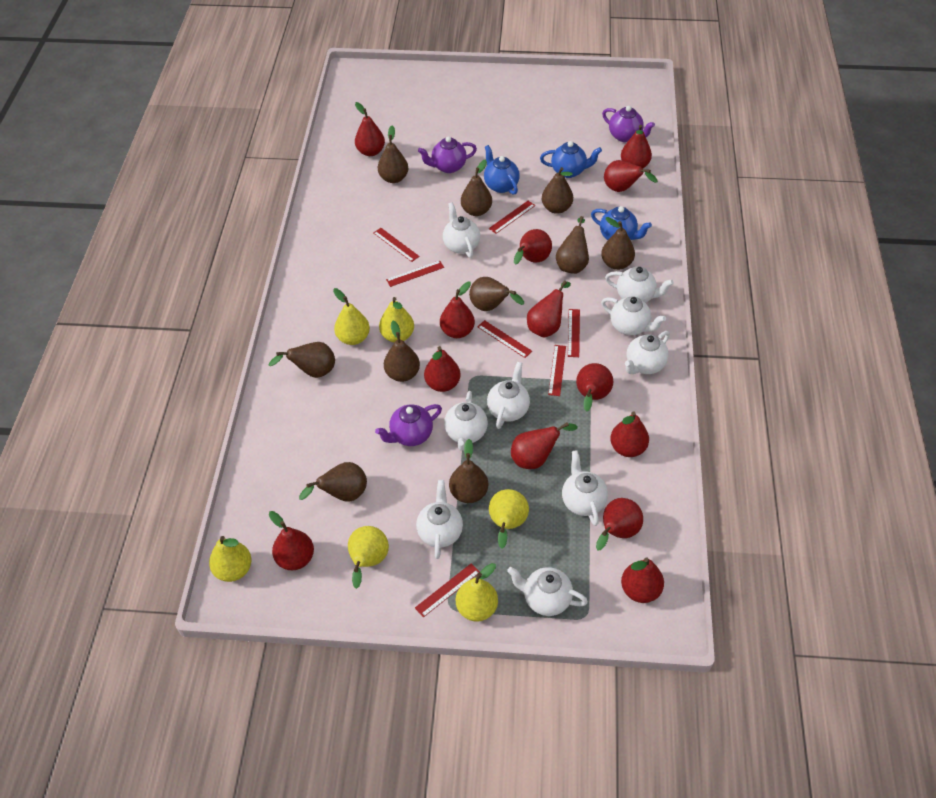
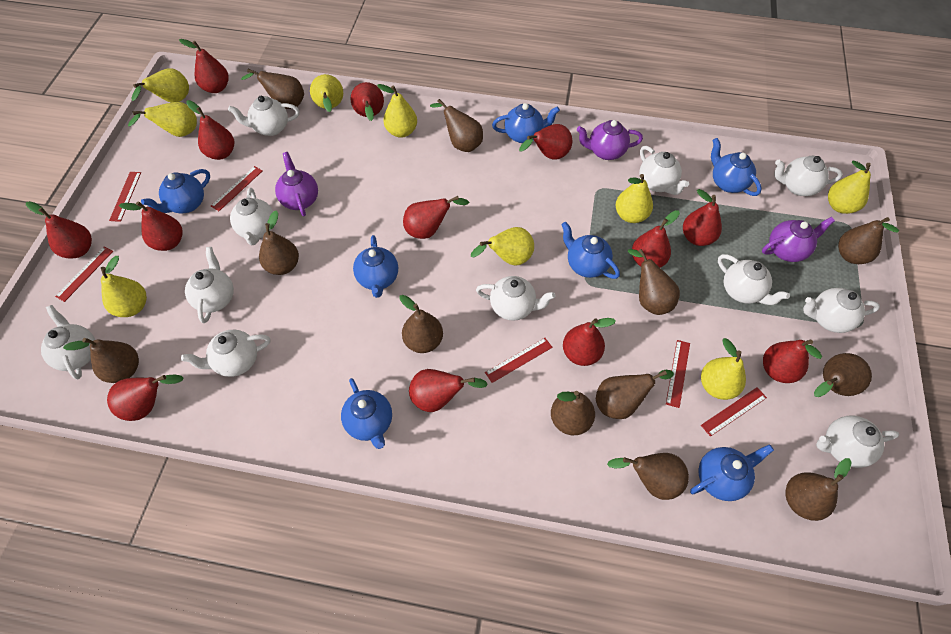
blue teapot: [484,145,520,195] [540,141,602,178] [591,206,652,240] = 3 -> [141,169,210,213] [341,378,392,449] [353,235,398,298] [492,103,560,143] [561,222,620,279] [690,444,774,501] [711,138,762,196] = 7
brown pear: [268,342,335,378] [299,462,367,501] [378,126,408,183] [384,321,420,382] [449,439,488,503] [461,160,492,216] [469,277,524,311] [542,167,573,214] [556,216,589,274] [601,217,635,270] = 10 -> [63,338,139,383] [241,69,304,109] [259,210,299,275] [399,295,443,353] [430,99,483,152] [551,391,595,435] [596,370,674,419] [607,453,689,500] [628,249,680,315] [785,458,852,521] [814,353,872,397] [838,217,899,264] = 12
red ruler: [373,228,420,262] [386,260,444,287] [415,563,480,617] [477,320,532,358] [489,201,535,234] [548,345,566,396] [568,309,580,357] = 7 -> [55,247,113,302] [109,172,141,222] [211,166,263,211] [485,338,553,383] [666,340,690,408] [701,387,767,437] = 6
white teapot: [416,480,463,559] [443,202,480,258] [444,391,488,451] [487,362,530,429] [507,567,588,616] [562,450,608,526] [601,296,666,335] [605,266,674,303] [625,331,670,374] = 9 -> [41,305,95,379] [181,330,270,377] [185,247,234,323] [228,96,299,136] [230,188,273,245] [476,276,555,321] [639,146,689,195] [718,254,790,305] [774,156,843,196] [803,288,880,333] [816,416,899,468] = 11
yellow pear: [209,536,251,582] [333,288,370,345] [348,526,389,589] [379,297,414,342] [456,563,498,621] [489,489,529,548] = 6 -> [101,256,147,317] [128,102,197,137] [131,68,189,103] [310,74,343,112] [377,84,417,138] [471,227,534,265] [616,174,653,223] [701,338,746,400] [828,161,871,214] = 9

